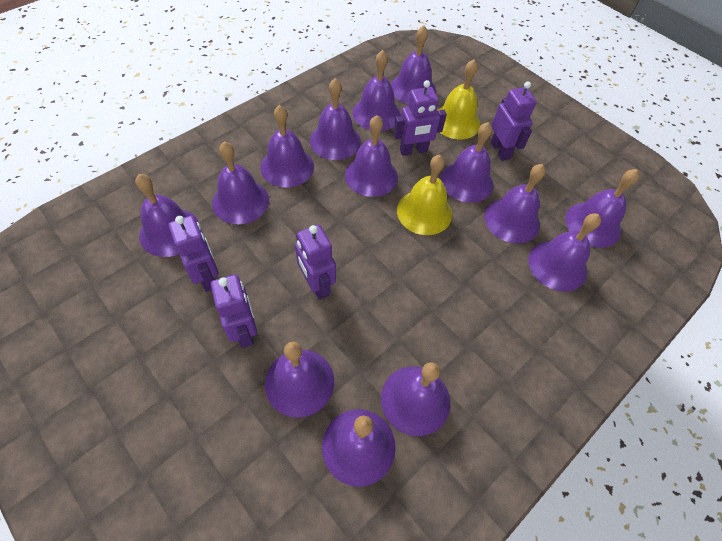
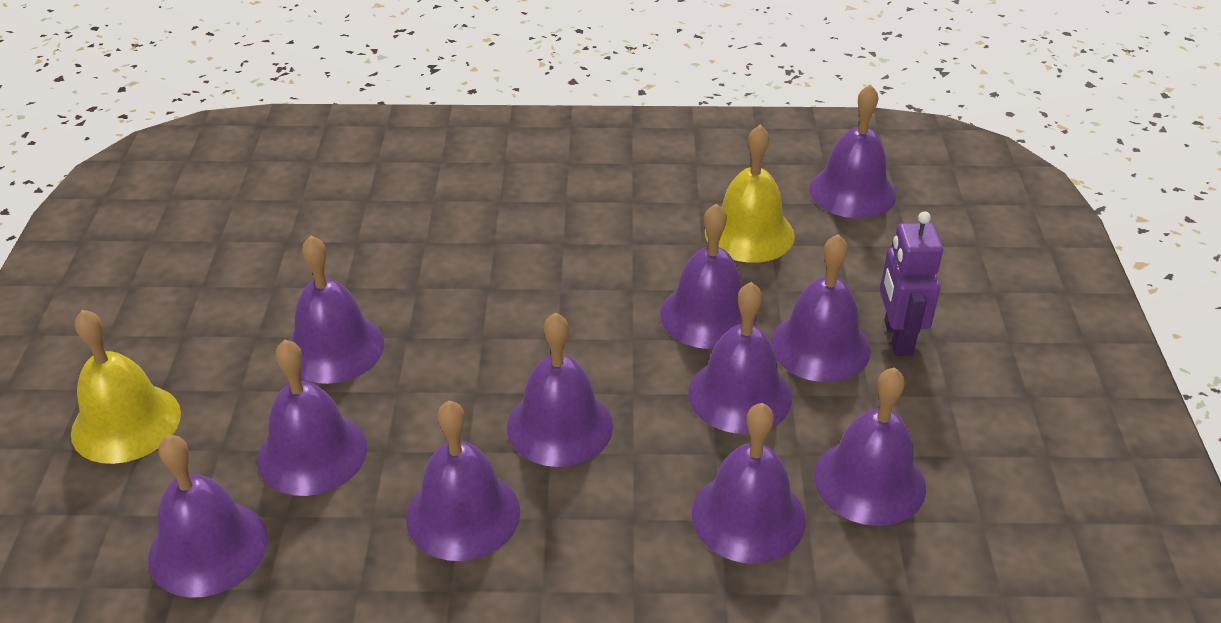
purple bell: [135,174,199,257] [212,141,269,224] [260,105,314,188] [265,342,334,418] [310,78,361,160] [322,409,396,487] [345,115,398,197] [352,50,401,131] [381,362,450,436] [391,25,436,104] [441,122,493,203] [484,164,546,244] [528,213,601,292] [565,169,639,248] = 14 -> [148,435,268,598] [257,340,367,496] [288,236,384,384] [406,401,520,561] [507,312,613,467] [660,203,757,349] [688,282,792,434] [692,403,806,564] [771,234,871,382] [809,84,897,219] [814,367,926,526] = 11
purple robot: [169,215,219,292] [211,275,257,348] [295,225,336,300] [394,80,447,156] [491,81,537,161] = 5 -> [880,211,943,356] = 1

